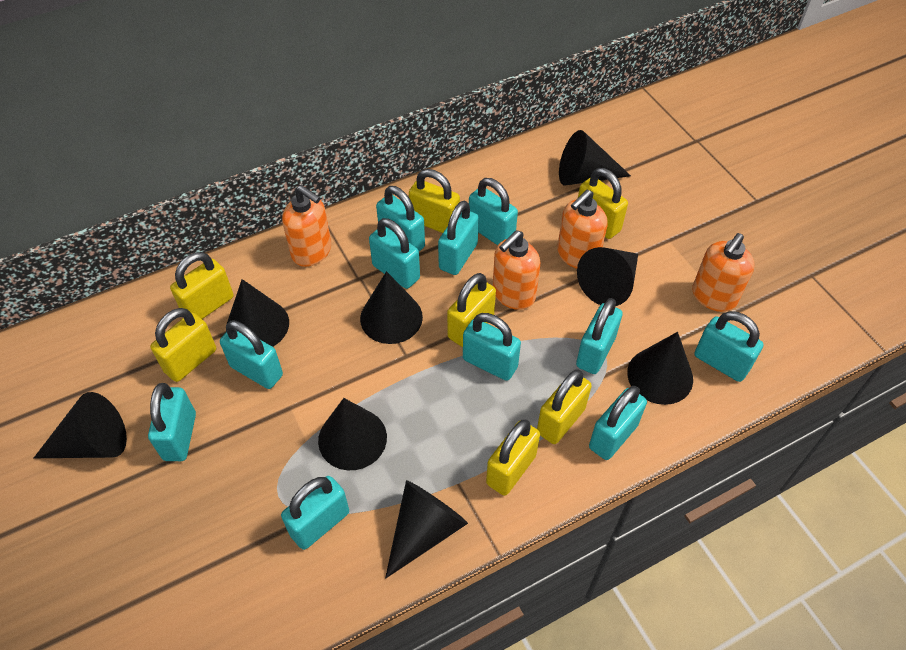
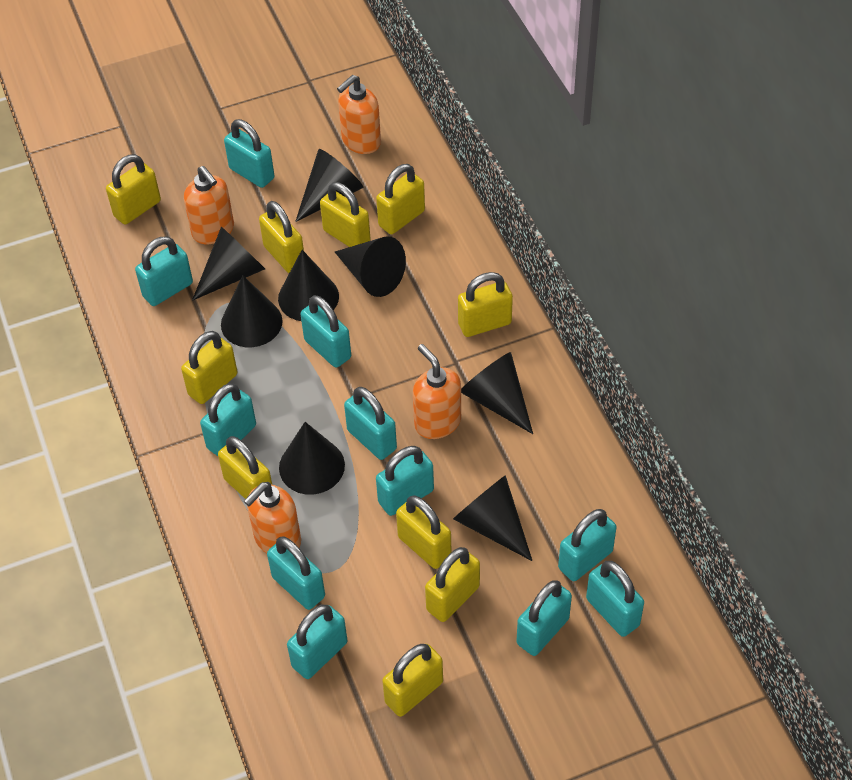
yellow padlock: [150,308,216,382] [170,252,234,319] [409,169,460,233] [447,273,496,347] [486,420,540,496] [537,369,592,444] [578,168,628,239] = 7 -> [106,154,161,225] [181,331,238,404] [218,436,272,499] [259,201,304,273] [320,182,371,247] [376,164,425,234] [382,644,443,717] [396,496,451,569] [425,547,480,622] [458,272,513,337] = 10

